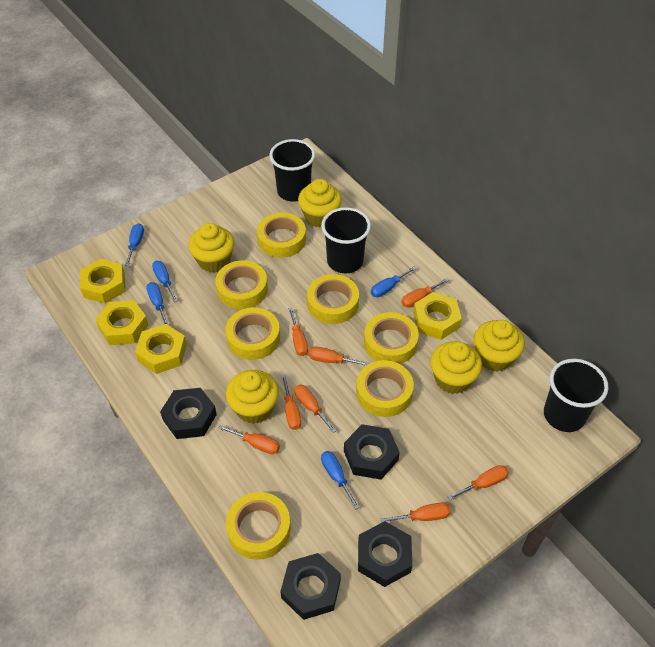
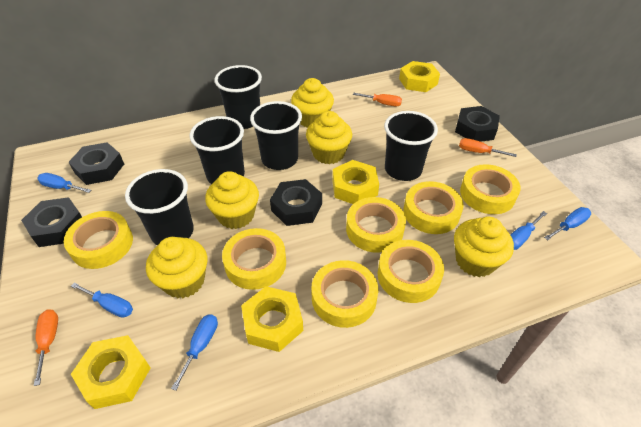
black cup: [269,139,315,202] [321,207,371,273] [544,359,609,432] = 3 -> [125,169,194,245] [189,116,245,184] [215,65,262,129] [250,101,302,170] [384,111,438,181] = 5
orange screwdriver: [218,425,280,454] [281,375,301,430] [288,307,308,356] [294,385,336,433] [309,347,369,366] [380,502,451,523] [401,278,449,308] [447,465,509,500] = 8 -> [34,309,58,386] [353,93,402,107] [459,138,517,157] = 3

